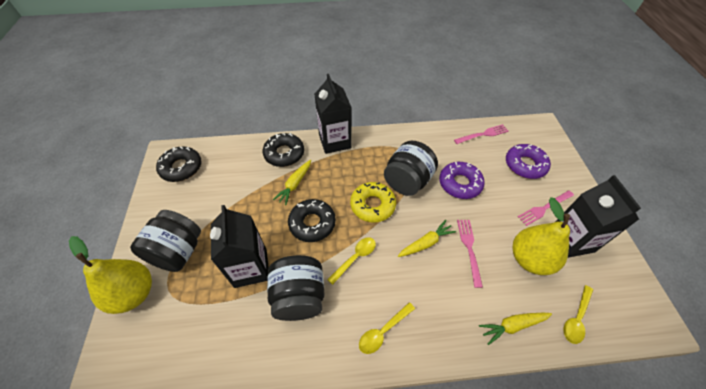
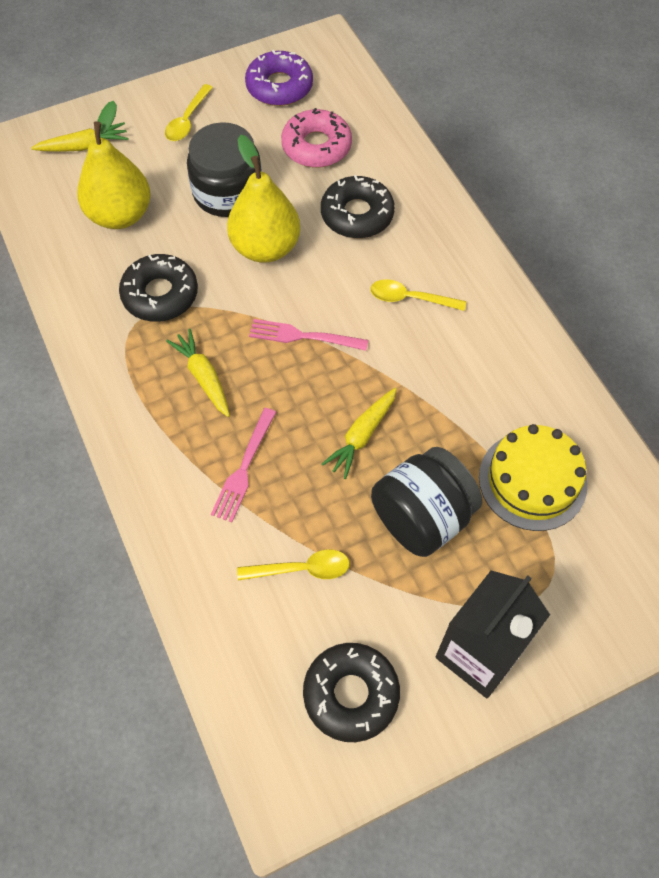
black carton: [210,205,269,288] [314,74,352,154] [555,175,641,258] = 3 -> [435,571,550,698] = 1
black jar: [130,210,201,272] [267,255,325,321] [384,140,438,196] = 3 -> [187,122,262,217] [371,447,482,557] = 2
pink donut: none = 0 -> [281,108,352,168] = 1
pink fork: [454,124,509,144] [457,220,483,288] [518,190,574,226] = 3 -> [211,408,276,522] [249,319,368,351] = 2
purple donut: [439,162,485,199] [506,144,551,179] = 2 -> [245,50,313,106] = 1
yellow cake: none = 0 -> [479,424,587,531] = 1
yellow donut: [350,182,396,222] = 1 -> none = 0

